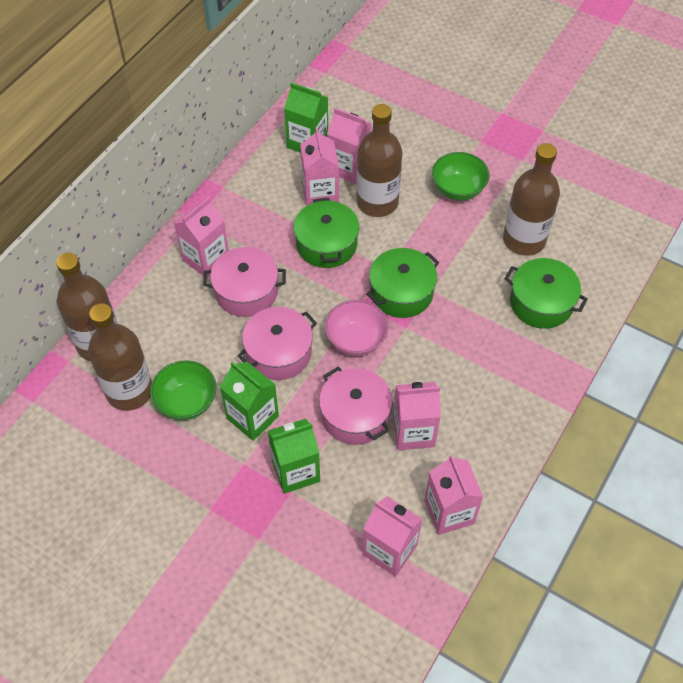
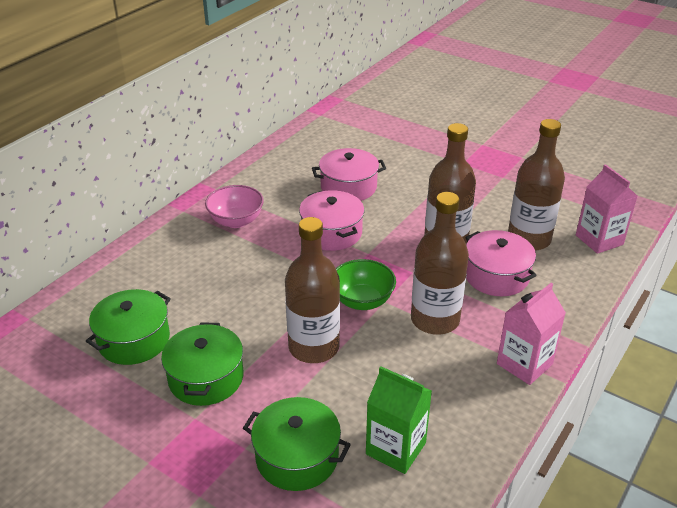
green bowl: [150,360,216,420] [432,152,490,201] = 2 -> [336,259,396,310] = 1
green carton: [220,362,279,441] [268,419,320,494] [284,82,328,153] = 3 -> [366,366,432,474] = 1
pink carton: [174,197,229,277] [300,128,339,206] [327,108,372,184] [362,496,422,577] [393,382,441,450] [425,455,483,535] = 6 -> [497,283,566,385] [576,164,638,254] = 2

